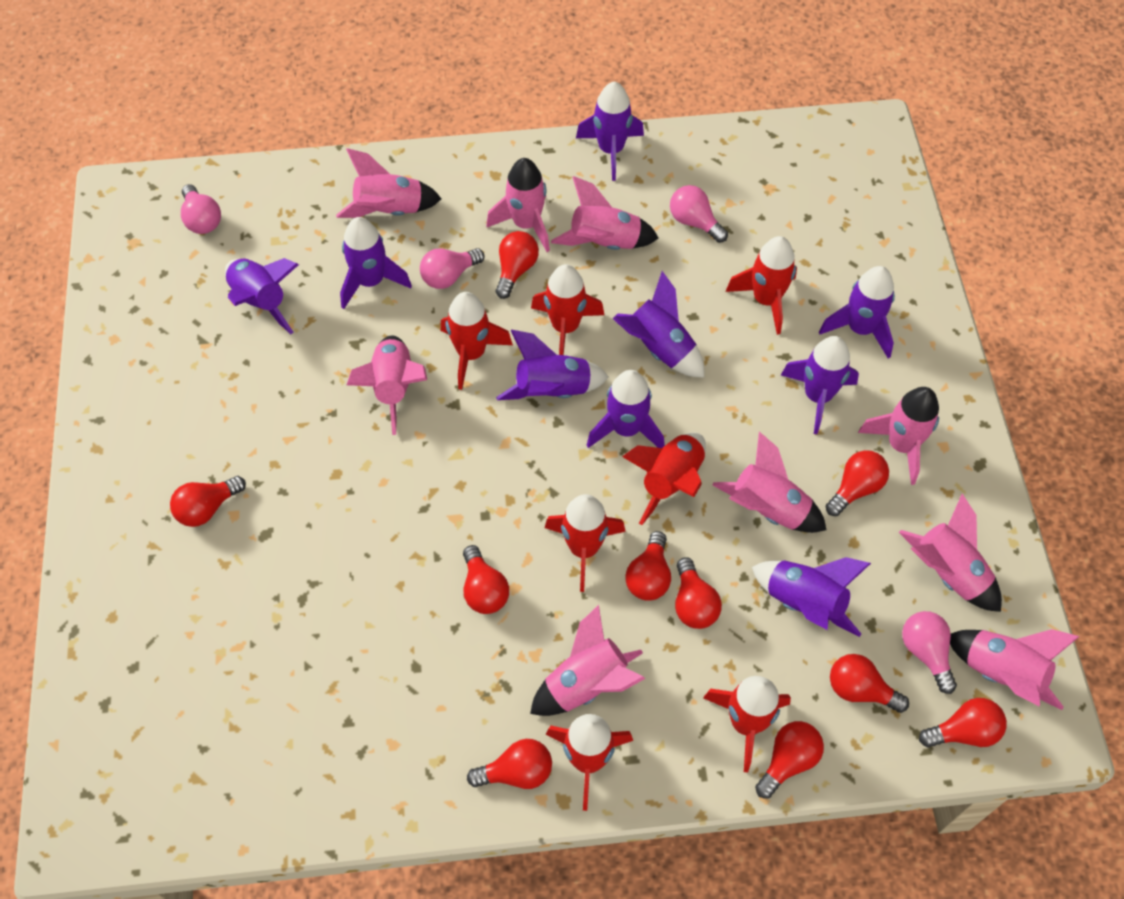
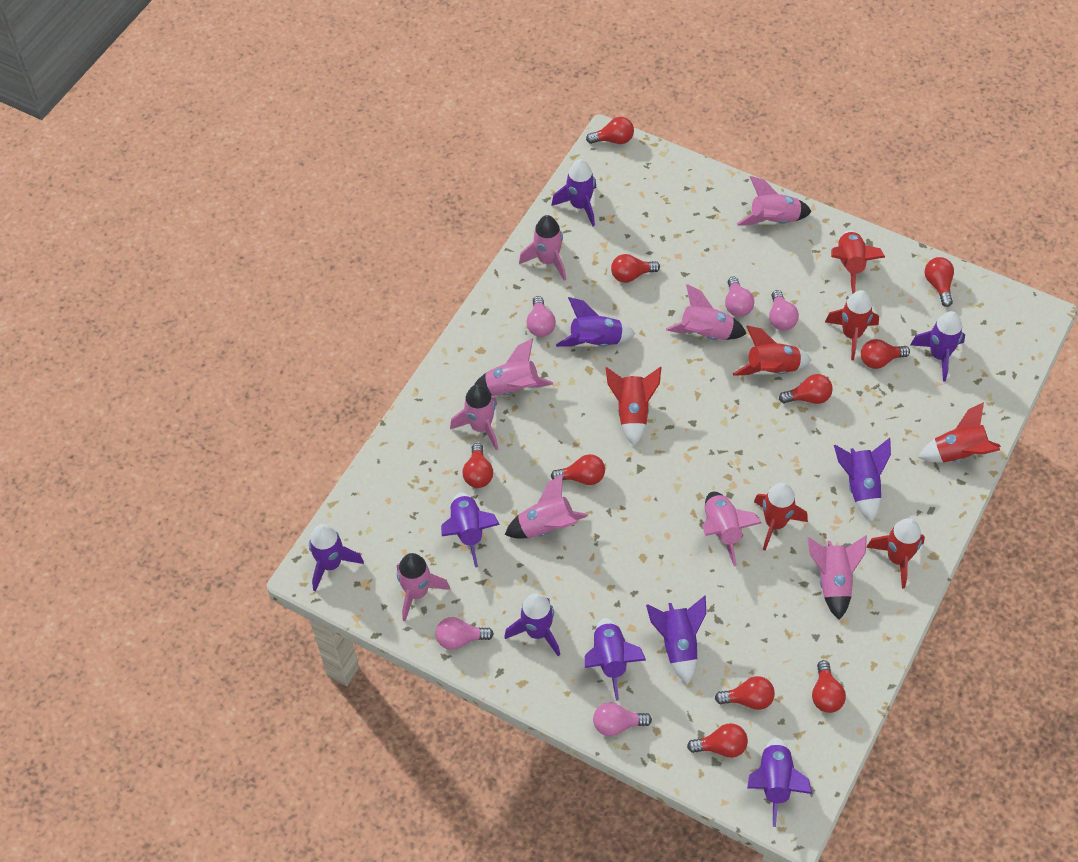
pink light bulb: [181,184,221,234] [420,248,485,289] [670,185,728,243] [902,611,957,694] = 4 -> [436,617,494,650] [526,296,556,337] [593,702,652,736] [725,277,754,317] [769,290,799,331] = 5
purple rocket: [225,258,299,334] [340,217,412,309] [496,330,609,400] [576,81,644,181] [587,370,665,448] [612,271,704,378] [752,557,871,637] [781,336,859,434] [819,266,895,358] = 9 -> [309,524,364,591] [441,492,500,567] [504,593,560,656] [551,159,597,226] [556,297,635,347] [585,618,646,701] [646,596,706,685] [747,737,812,827] [834,438,891,522] [910,311,965,381] = 10

